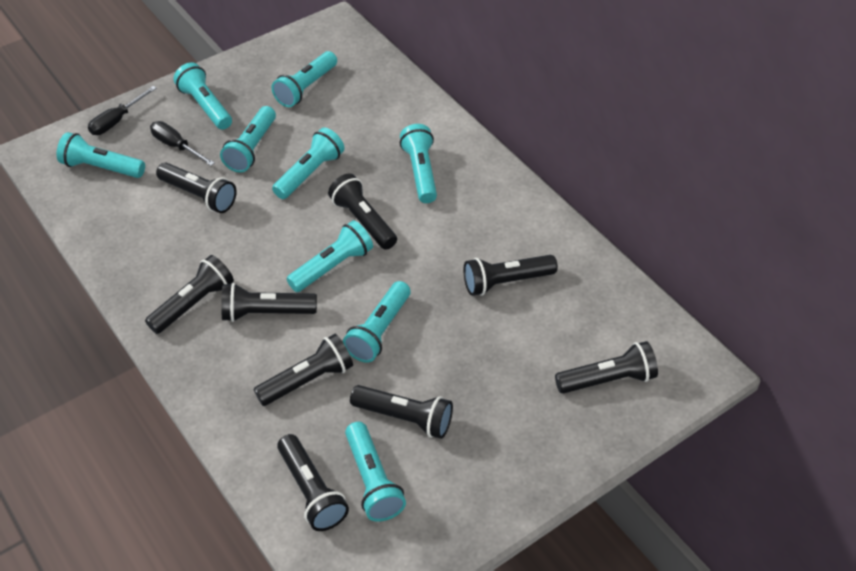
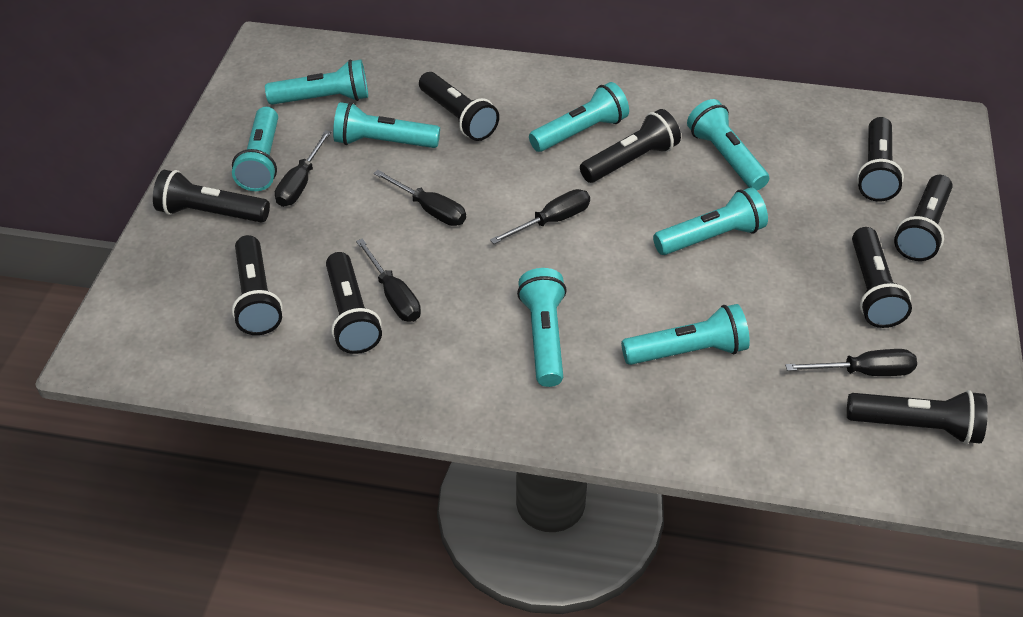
black screwdriver: [88,86,156,135] [150,121,215,166] = 2 -> [275,130,331,207] [356,238,421,322] [373,170,466,226] [490,189,590,244] [785,349,917,376] = 5
turquoise flashlight: [57,132,145,178] [173,62,232,130] [220,106,276,173] [272,51,337,107] [272,127,345,199] [287,220,373,292] [343,281,411,363] [345,422,406,522] [400,124,437,203] = 9 -> [232,107,278,191] [265,59,368,105] [333,102,440,148] [517,268,567,387] [529,82,629,152] [621,304,750,365] [653,187,768,255] [687,99,769,190] = 8

